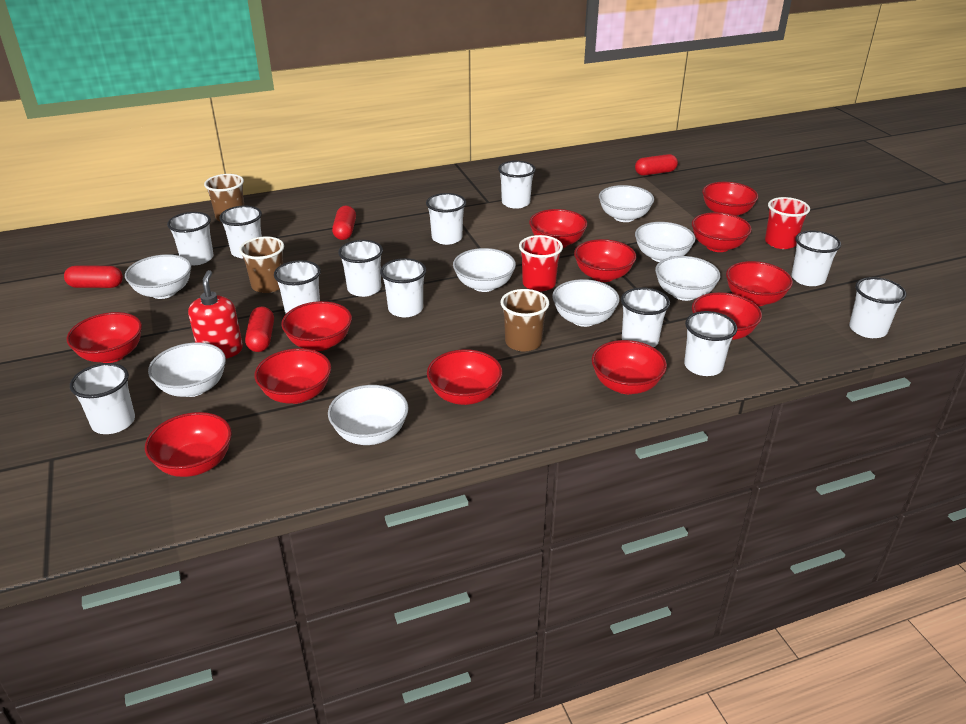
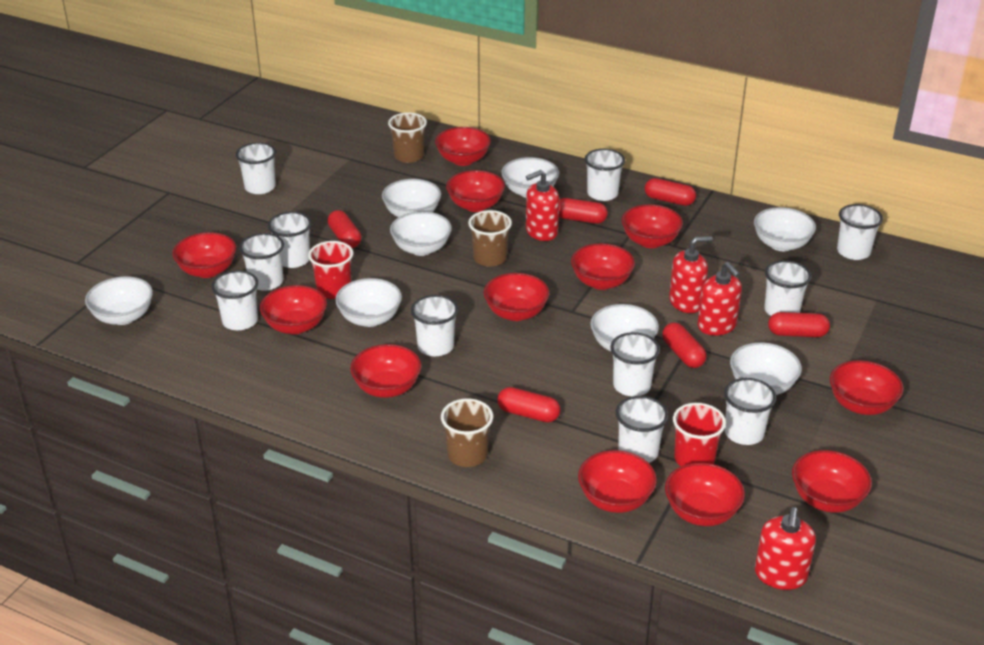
red capsule: [64,266,123,288] [245,306,274,352] [332,206,356,240] [635,154,678,176] = 4 -> [327,210,361,248] [497,387,561,422] [559,198,608,224] [644,178,696,206] [662,322,707,368] [768,312,830,337] = 6
red soap dispenser: [188,270,243,359] = 1 -> [526,170,559,241] [669,236,713,313] [698,262,742,336] [755,507,816,590] = 4
white cup: [70,363,135,434] [167,212,214,265] [219,206,262,258] [274,260,321,314] [338,240,383,297] [380,258,426,317] [426,193,466,245] [498,161,536,209] [621,287,670,347] [684,311,737,376] [792,230,841,286] [849,277,906,338] = 12 -> [211,270,258,330] [236,142,276,194] [239,233,284,291] [268,212,312,268] [411,295,458,356] [585,149,625,201] [610,332,660,396] [616,396,668,463] [724,378,777,445] [764,260,812,316] [837,204,883,260] = 11

